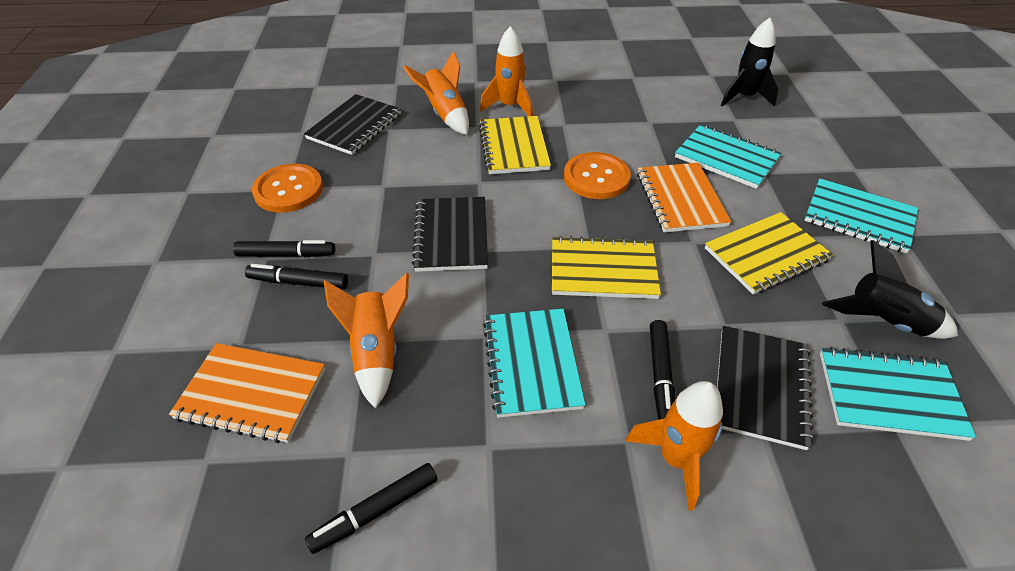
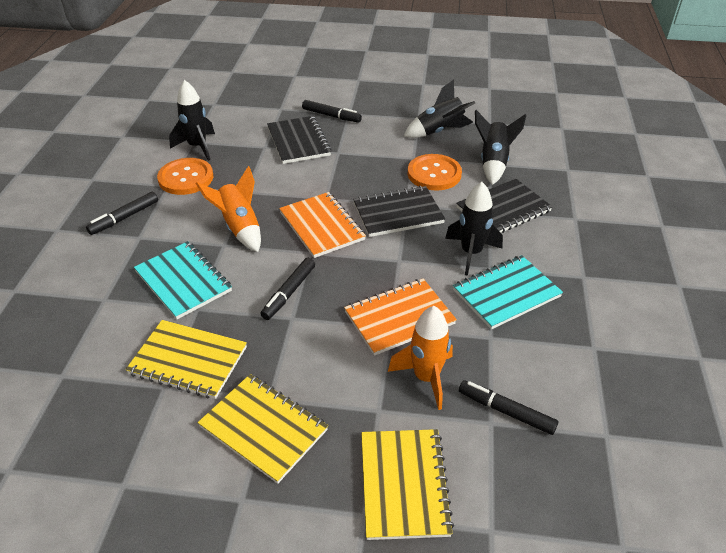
black rocket: [721,18,778,107] [822,240,958,339] = 2 -> [169,80,215,161] [404,80,475,138] [445,182,503,276] [475,110,526,185] = 4
orange rocket: [324,272,409,409] [403,51,469,135] [480,26,533,116] [625,381,723,511] = 4 -> [196,166,261,252] [388,306,453,410] = 2
turquoise notebook: [483,309,586,418] [675,124,782,189] [804,178,918,254] [820,347,976,441] = 4 -> [134,241,232,319] [453,255,563,329] = 2

